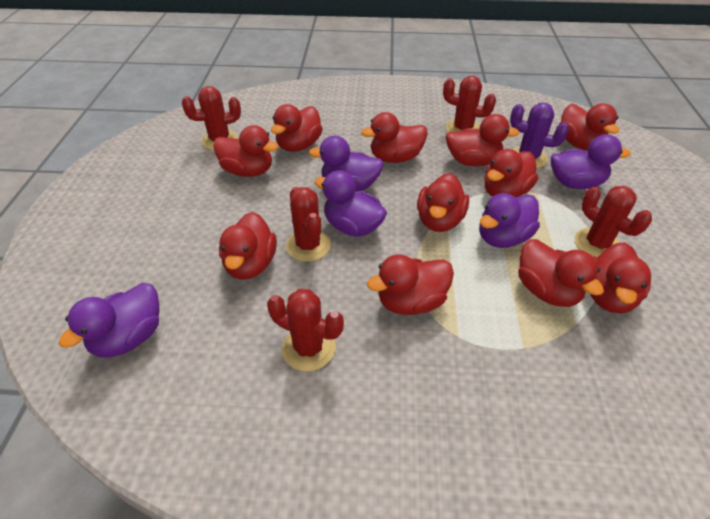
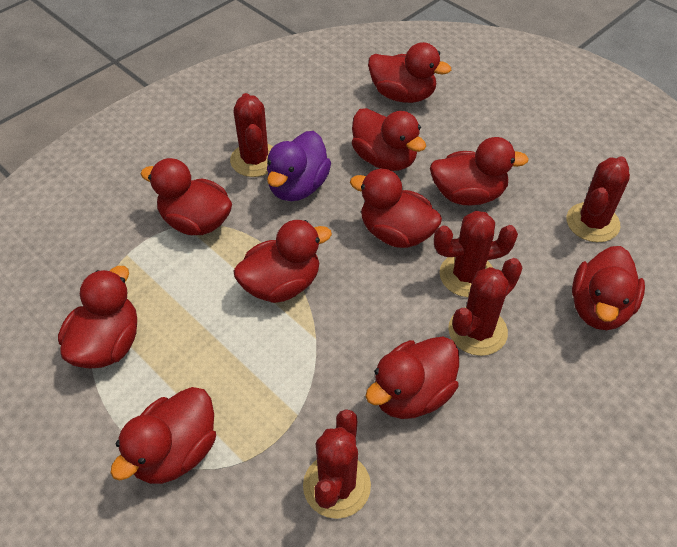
purple cactus: [510,103,569,168] = 1 -> none = 0
purple duck: [59,283,160,357] [309,136,384,192] [315,170,387,237] [479,193,540,248] [551,134,631,189] = 5 -> [267,131,331,201] = 1
red duck: [213,125,278,177] [219,212,277,280] [271,104,323,152] [361,112,428,163] [367,255,454,315] [417,173,469,232] [446,114,520,166] [484,149,538,197] [518,239,604,307] [559,103,619,150] [590,243,651,314] = 11 -> [58,266,137,368] [110,387,216,484] [141,158,232,235] [234,220,332,303] [350,169,442,248] [352,108,426,171] [365,337,459,419] [368,42,451,103] [430,137,529,206] [572,246,645,330] = 10

